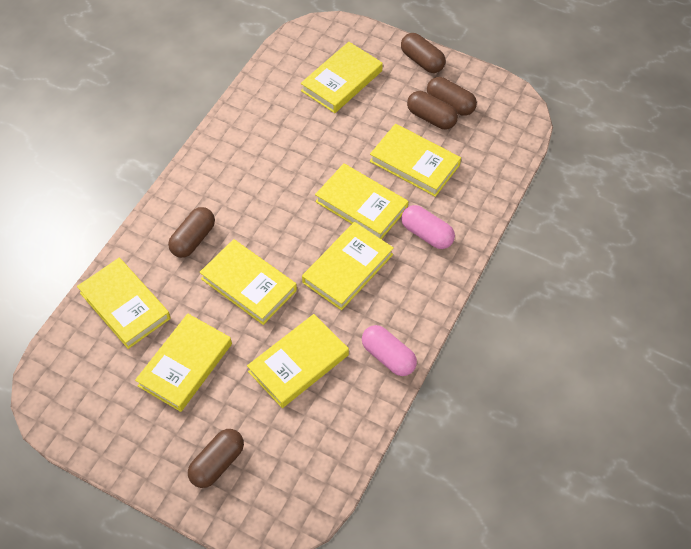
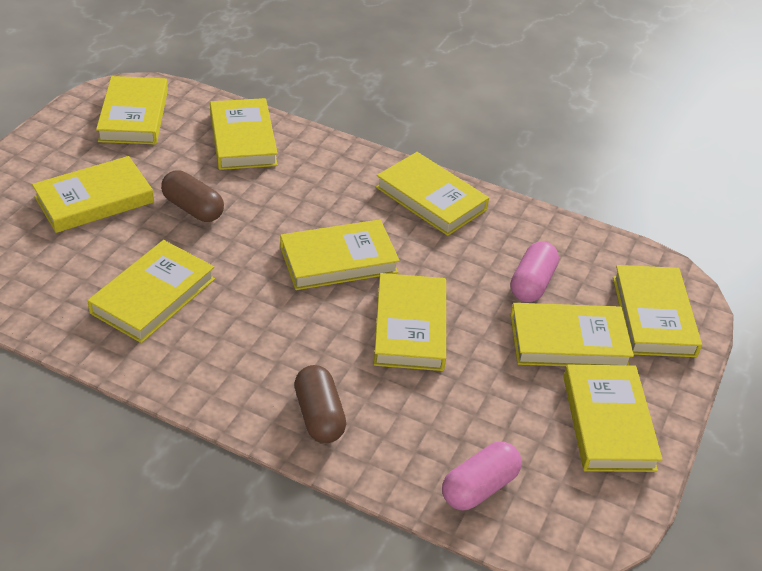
brown capsule: [168,207,215,258] [188,429,244,488] [401,33,446,73] [407,91,458,129] [427,77,477,116] = 5 -> [161,170,224,222] [294,365,346,443] = 2
yellow book: [77,258,171,349] [135,313,232,412] [199,239,297,325] [247,314,349,408] [301,42,383,113] [302,222,394,310] [315,163,408,239] [370,124,461,197] = 8 -> [32,156,154,233] [87,240,215,343] [96,76,168,144] [210,98,278,170] [280,219,400,290] [374,273,446,371] [376,152,489,236] [510,303,634,366] [563,364,663,472] [613,265,702,357] = 10

